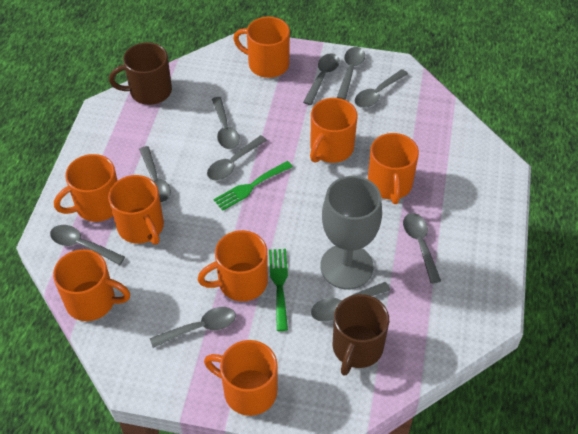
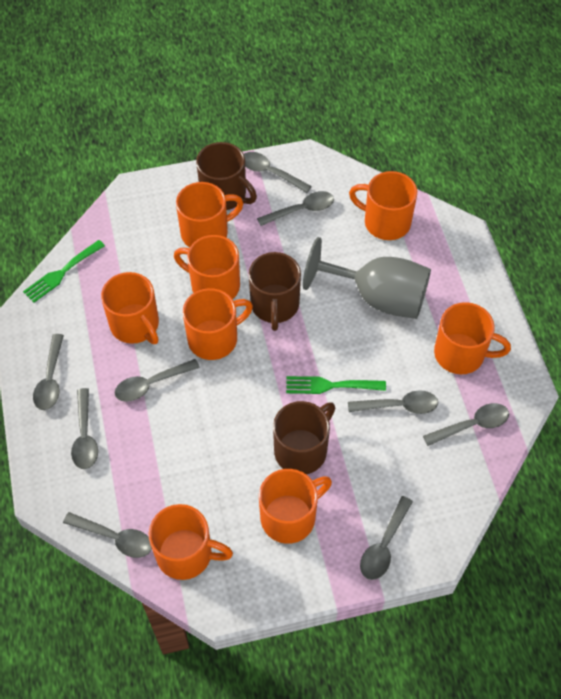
brown mug: [109,42,172,105] [333,294,389,376] = 2 -> [196,142,257,210] [249,252,301,331] [273,401,335,474] = 3
grey spoon: [50,225,125,265] [139,146,171,203] [150,307,236,348] [207,135,267,181] [212,97,240,149] [303,53,340,105] [311,282,390,322] [337,47,365,100] [355,69,408,108] [403,213,441,284] = 10 -> [33,334,64,410] [63,512,152,558] [71,388,98,469] [114,359,200,402] [244,152,312,193] [257,191,334,226] [348,390,438,414] [360,496,413,580] [423,403,509,446] = 9

